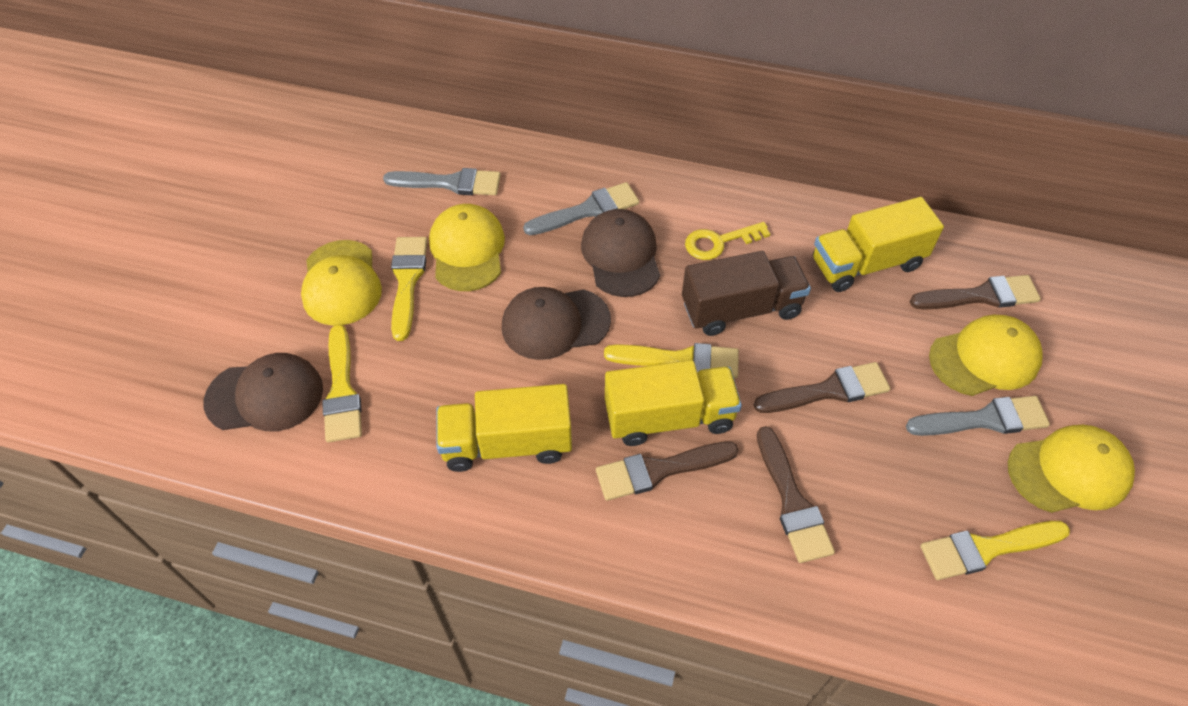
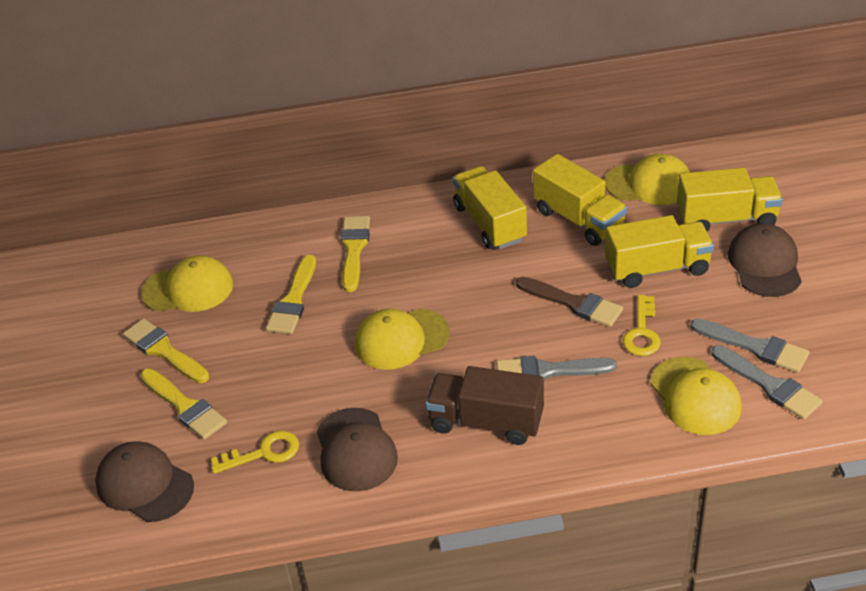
brown brush: [596,441,739,501] [754,362,890,413] [757,426,835,563] [909,275,1041,310] = 4 -> [516,277,623,327] = 1
yellow key: [685,222,770,260] = 1 -> [211,431,299,474] [623,295,661,356] = 2
yellow truck: [437,384,572,472] [605,360,742,446] [813,197,944,292] = 3 -> [453,166,527,249] [533,154,627,246] [605,215,714,288] [677,168,783,232] = 4

